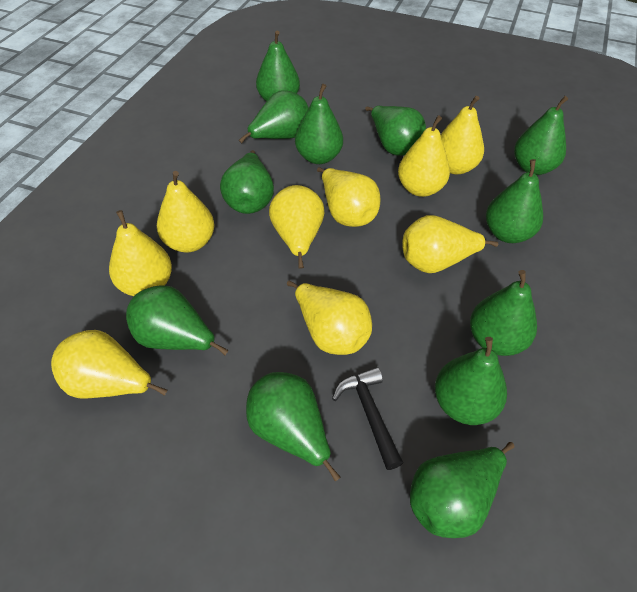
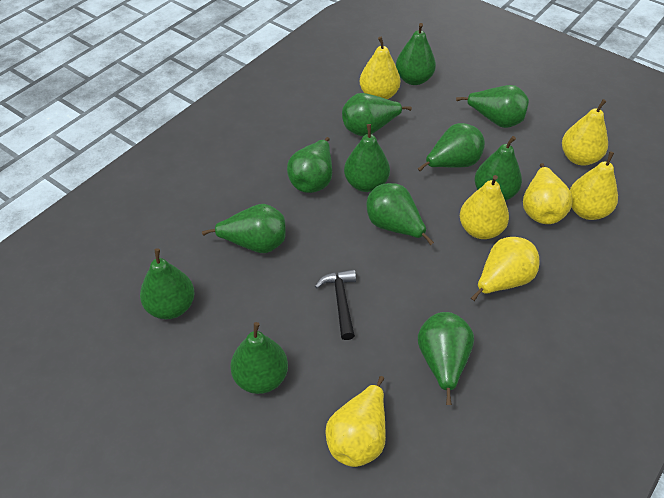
yellow pear: [51,330,167,399] [109,210,172,296] [157,171,214,253] [269,185,324,269] [287,281,372,355] [317,167,380,227] [398,115,450,197] [402,215,498,273] [440,96,484,174] = 9 -> [325,376,386,467] [360,37,400,99] [460,175,509,239] [471,237,540,301] [523,163,573,224] [562,99,608,166] [570,152,618,220] = 7

